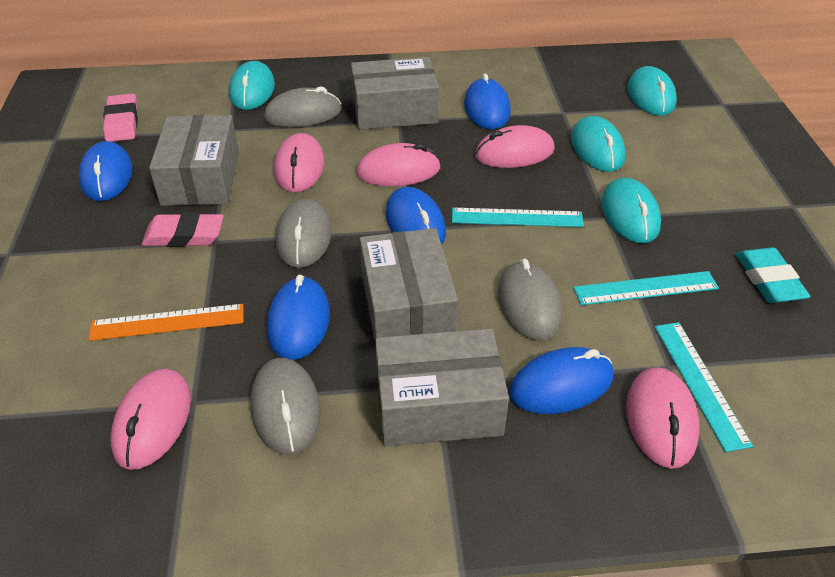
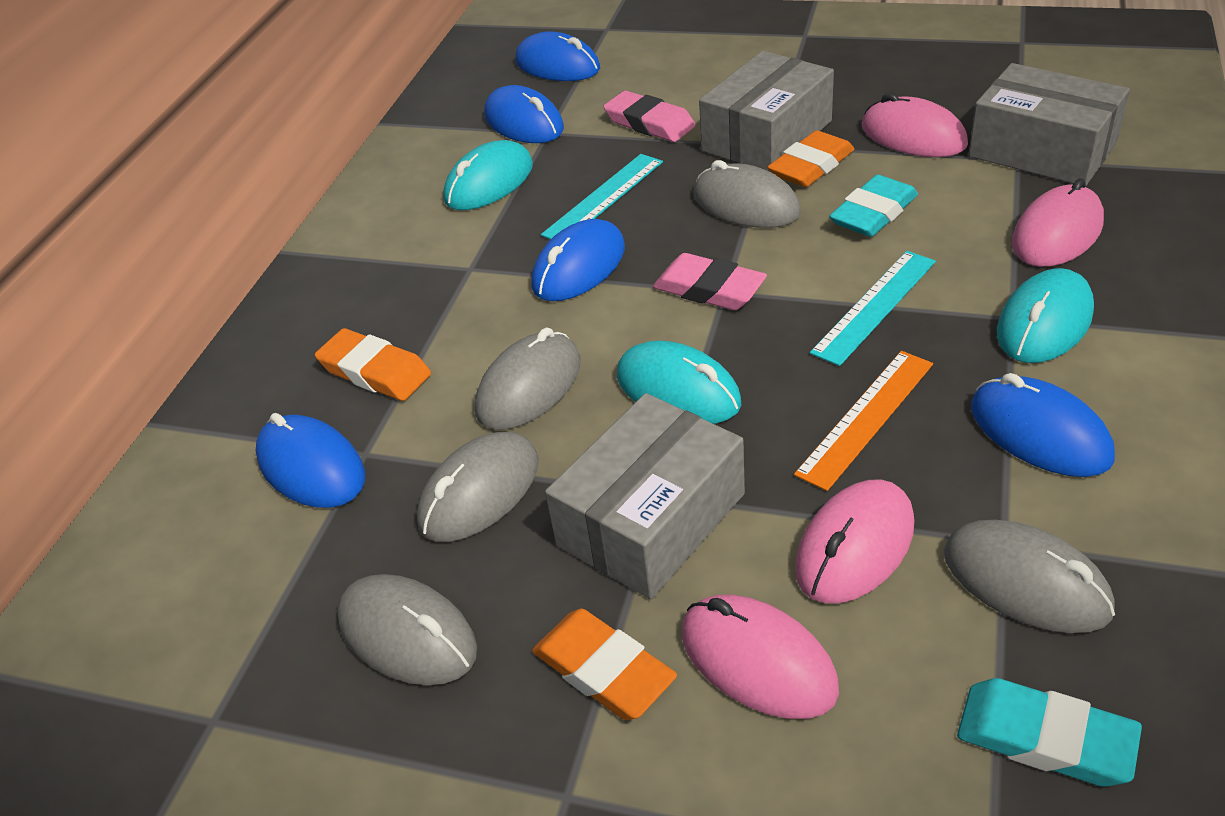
grey box: [149,115,239,206] [351,57,439,130] [360,228,458,341] [375,328,509,446] = 4 -> [545,393,745,599] [699,51,834,172] [969,63,1130,186] = 3
grey mouse: [250,358,321,455] [264,87,341,127] [275,199,332,268] [498,259,562,341] = 4 -> [337,574,477,685] [417,432,539,542] [475,328,581,430] [694,160,801,228] [944,520,1115,633] = 5
orange eraser: none = 0 -> [315,328,431,401] [532,609,677,720] [767,130,854,187] = 3
pink mouse: [110,369,191,470] [274,133,325,192] [356,143,441,186] [475,125,555,168] [626,367,700,469] = 5 -> [682,595,839,719] [795,480,914,603] [862,93,968,157] [1012,178,1104,267] = 4
turquoise eraser: [736,247,811,303] = 1 -> [829,175,918,237] [957,678,1142,787] = 2
turquoise mouse: [229,61,275,110] [571,116,626,172] [601,178,661,243] [628,66,677,116] = 4 -> [443,140,533,210] [617,341,741,424] [997,268,1094,363] = 3
turquoise ruler: [452,208,584,227] [573,271,719,305] [654,322,753,452] = 3 -> [541,154,663,240] [810,251,936,366] = 2

